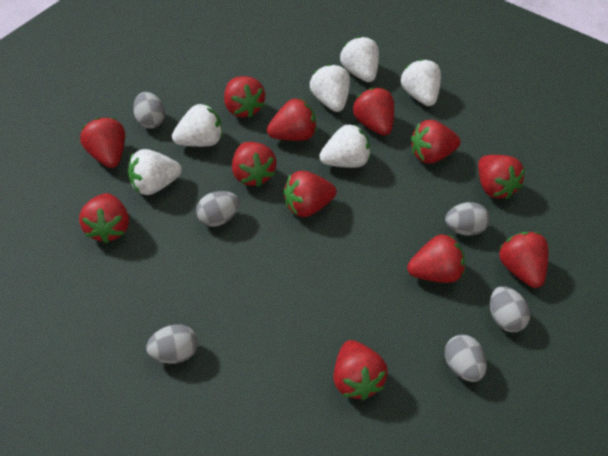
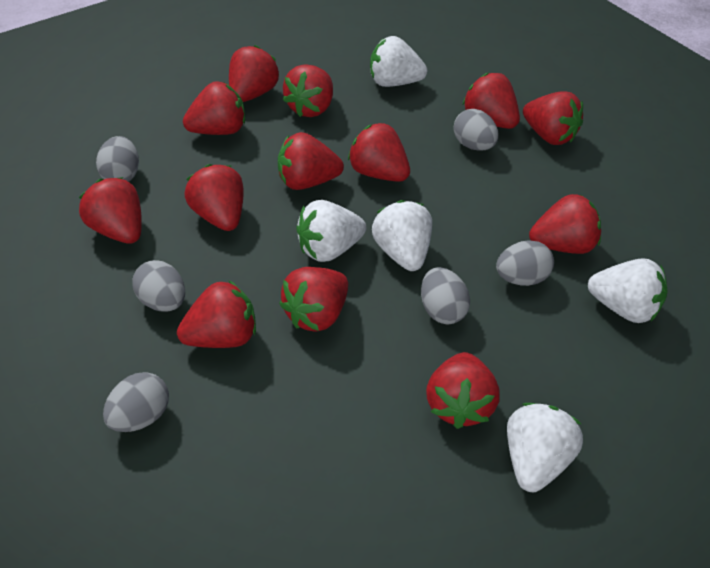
red strawberry: [79,193,129,244] [80,117,125,168] [224,76,265,118] [232,142,276,187] [267,98,317,141] [284,171,337,217] [333,340,388,400] [353,88,394,136] [407,235,465,283] [411,120,461,164] [478,155,525,199] [499,232,548,288] = 12 -> [79,177,142,244] [177,280,256,348] [183,81,245,135] [185,164,244,231] [229,45,279,102] [278,132,344,190] [279,267,348,332] [283,64,333,117] [348,123,410,182] [426,352,500,429] [463,73,520,129] [523,91,583,145] [529,194,601,254] = 13
white strawberry: [128,149,182,195] [172,104,222,147] [310,64,350,112] [319,124,370,168] [340,36,379,82] [401,59,441,106] = 6 -> [296,200,366,262] [370,36,427,87] [372,200,432,271] [507,403,583,492] [588,258,668,323] = 5

